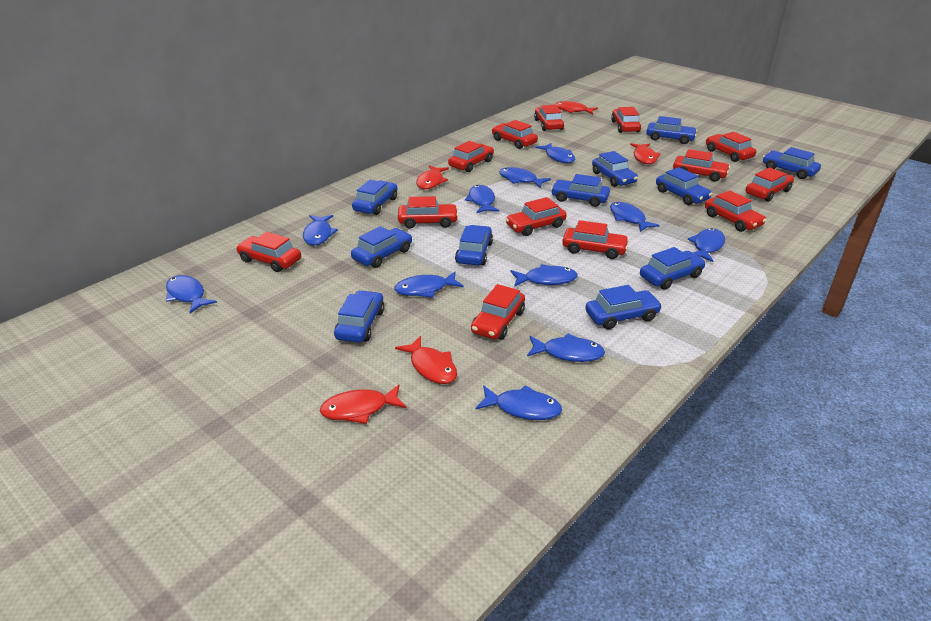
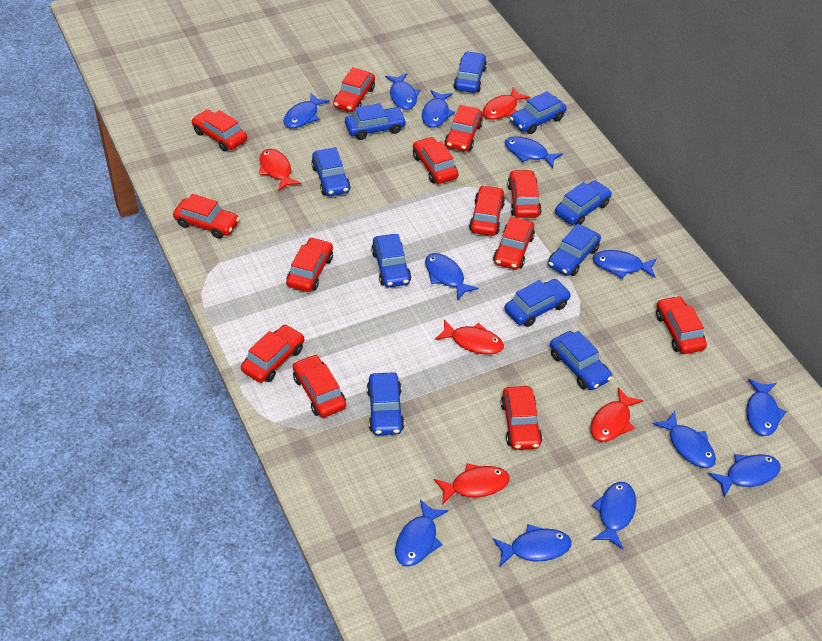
blue car: [334,290,384,343] [351,226,412,268] [352,180,398,215] [455,225,493,265] [551,174,610,207] [585,285,662,330] [592,151,638,187] [640,247,706,290] [646,116,697,144] [656,167,712,205] [763,147,821,179] = 11 -> [311,147,351,196] [345,103,407,140] [367,373,404,435] [371,234,411,287] [454,51,487,93] [504,279,571,327] [510,91,567,134] [548,224,601,276] [550,331,612,390] [555,180,612,225] = 10
blue fish: [166,275,217,313] [303,215,338,246] [394,272,463,298] [465,185,499,213] [476,385,562,420] [499,167,551,188] [510,264,578,287] [527,333,605,362] [535,143,575,163] [610,202,660,232] [688,228,725,262] = 11 -> [283,93,330,128] [385,73,420,110] [395,499,448,567] [422,90,455,128] [425,253,479,300] [493,524,572,566] [505,136,563,168] [592,482,636,549] [593,250,657,279] [653,411,716,468] [708,454,781,497] [746,378,786,436] = 12

